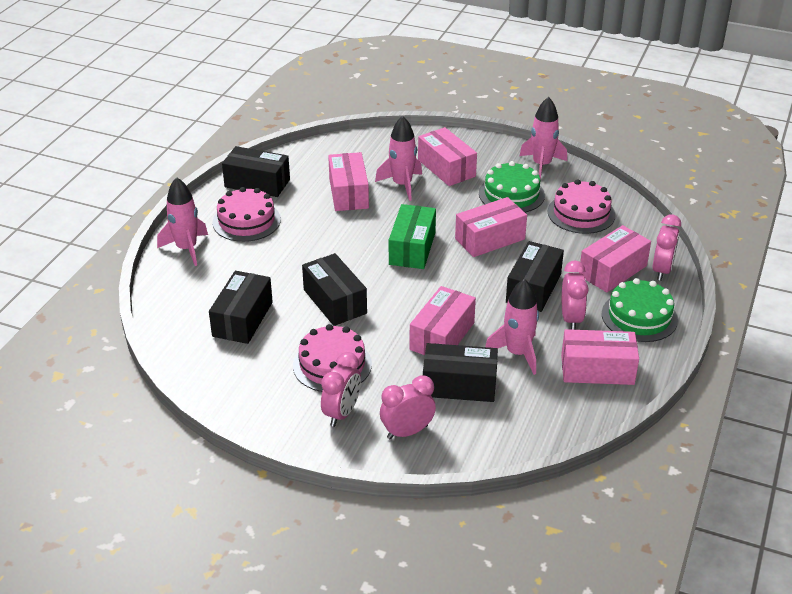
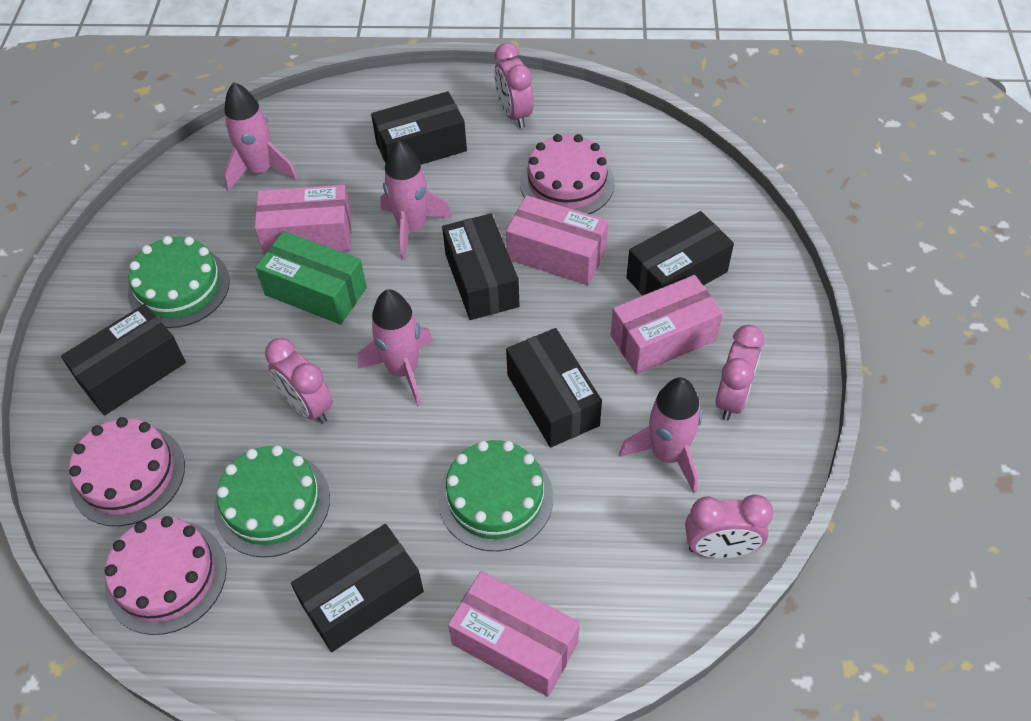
black box: [209,271,273,344] [222,146,290,197] [302,253,367,326] [423,343,498,402] [506,241,564,312] = 5 -> [61,304,186,416] [291,524,424,652] [371,91,467,165] [442,214,520,320] [506,328,602,448] [626,211,734,296] = 6
green cake: [479,161,545,213] [602,278,678,342] = 2 -> [128,236,230,328] [214,445,330,557] [438,440,553,551] = 3
pink box: [328,152,369,211] [409,286,476,355] [418,127,477,186] [455,197,527,257] [561,329,639,385] [579,225,651,292] = 6 -> [255,185,351,255] [448,571,580,697] [506,195,609,285] [611,275,723,374] = 4

